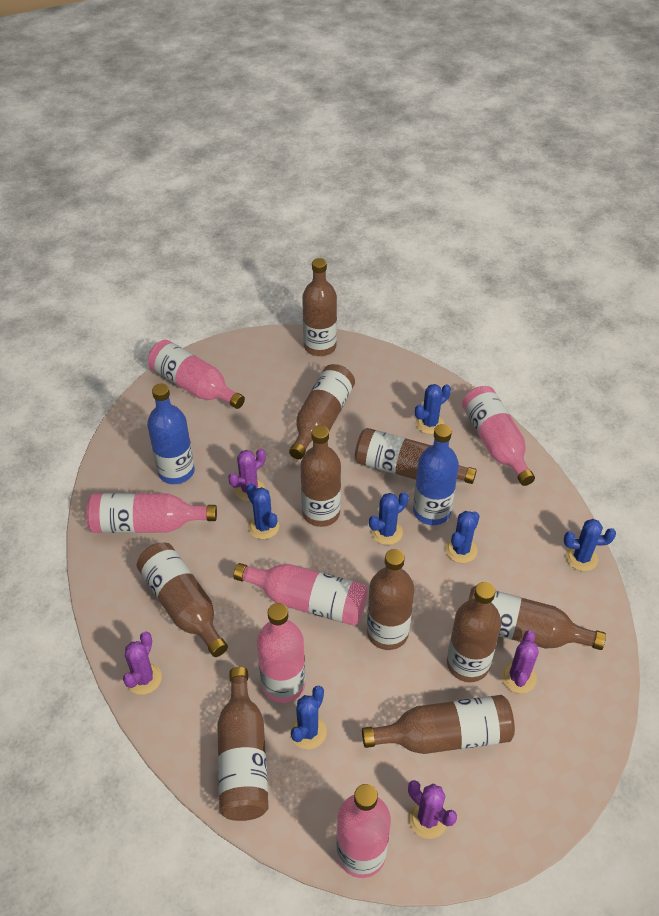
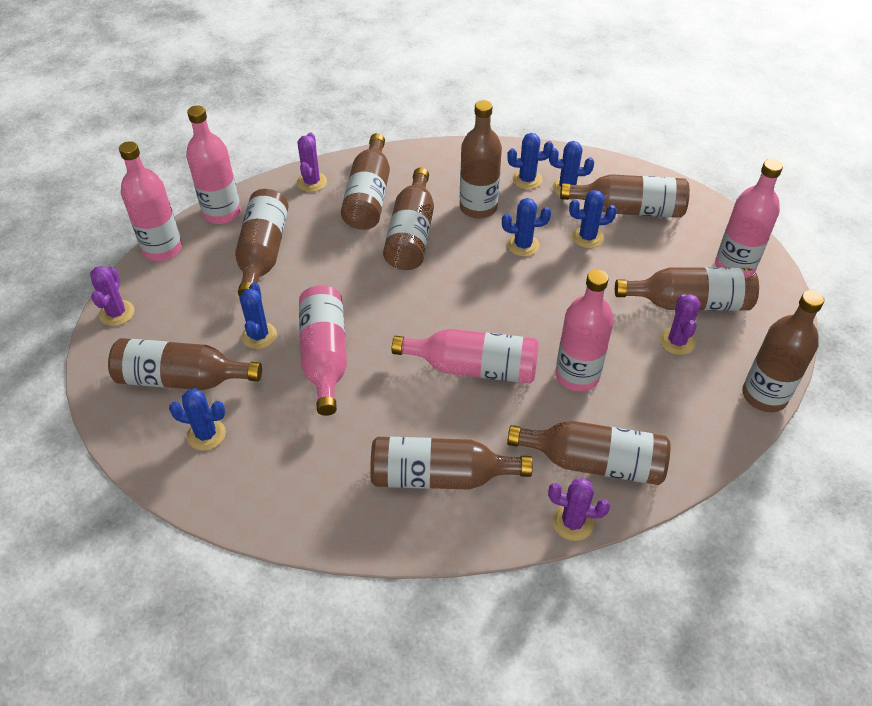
blue bottle: [147,383,195,484] [413,424,459,525] = 2 -> none = 0

